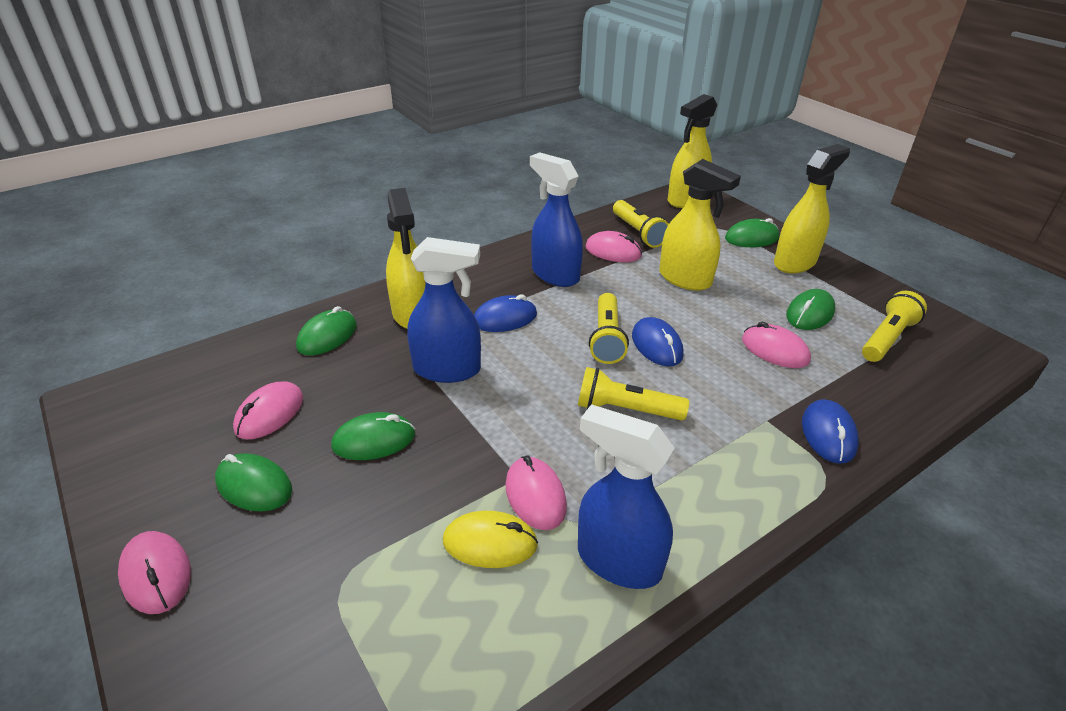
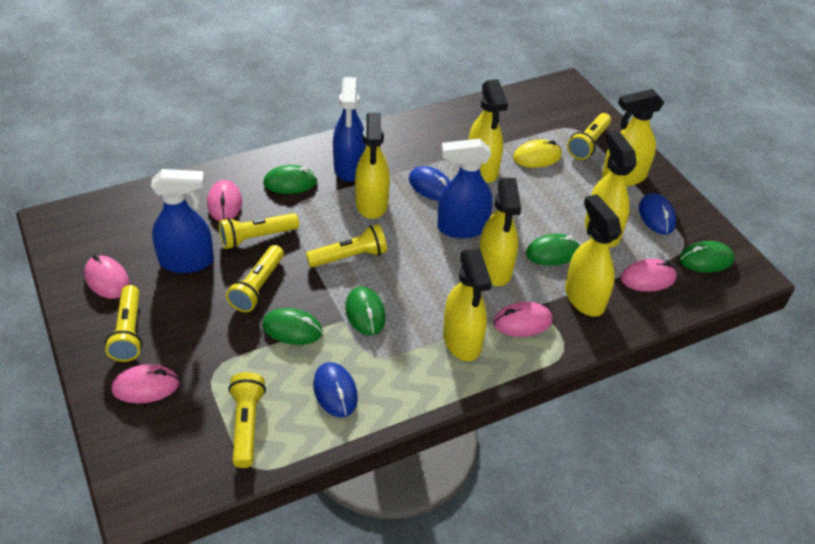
yellow flashlight: [578,367,689,421] [589,293,629,364] [613,200,669,248] [862,291,927,362] = 4 -> [105,285,142,362] [219,213,299,249] [226,245,284,312] [228,372,266,468] [306,224,387,268] [567,113,611,160] = 6
yellow spray bottle: [386,188,426,329] [659,159,741,291] [668,94,717,208] [774,144,850,274] = 4 -> [355,113,390,219] [443,248,492,361] [468,79,508,183] [479,178,521,286] [565,194,622,317] [585,130,637,247] [602,89,664,186] = 7

